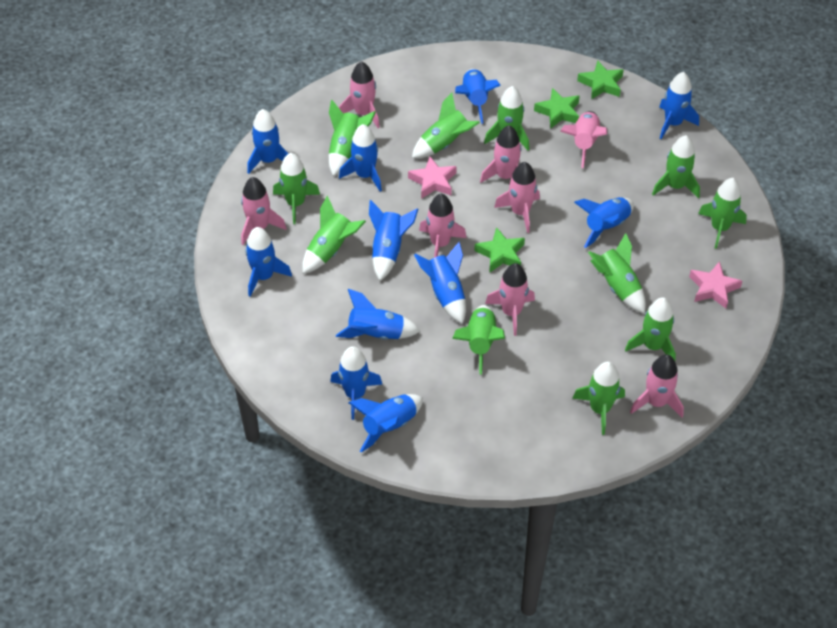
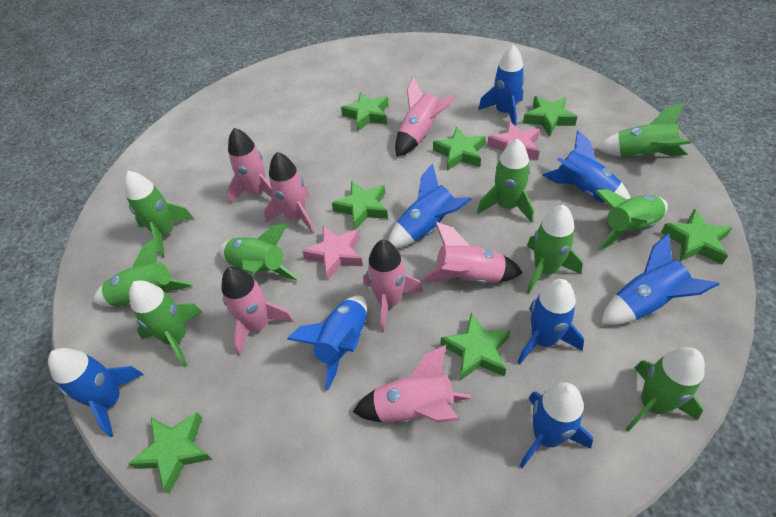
blue rocket: [245,227,292,297] [247,109,288,174] [330,346,382,420] [336,289,420,340] [339,124,382,192] [349,394,423,453] [369,200,418,281] [414,242,466,324] [455,69,501,124] [574,197,634,248] [659,72,699,139] = 11 -> [48,348,144,437] [287,296,367,390] [388,163,472,249] [478,44,525,126] [518,279,584,364] [520,382,593,468] [543,130,631,204] [601,233,719,325] = 8
green rocket: [273,153,320,224] [302,196,366,274] [328,100,376,176] [412,93,480,158] [452,305,505,375] [484,86,529,151] [572,362,625,435] [588,233,646,313] [625,297,676,360] [652,135,700,198] [698,178,747,249] = 11 -> [93,237,193,307] [124,171,193,257] [129,280,202,367] [219,224,300,281] [477,139,534,223] [527,205,583,294] [594,189,668,250] [596,102,691,157] [626,347,705,432] = 9
green star: [474,227,525,273] [534,88,580,129] [577,61,624,99] = 3 -> [128,412,212,493] [332,181,388,230] [341,92,389,131] [433,127,486,170] [441,312,511,381] [523,96,577,136] [661,209,732,264] = 7
pink rocket: [241,177,287,245] [339,61,380,128] [419,194,466,258] [480,125,522,183] [485,263,535,336] [494,162,540,233] [560,111,607,168] [630,354,684,417] = 8 -> [221,266,294,356] [227,128,273,204] [264,152,315,234] [353,345,471,423] [363,240,423,332] [395,77,457,157] [421,222,523,284] = 7

